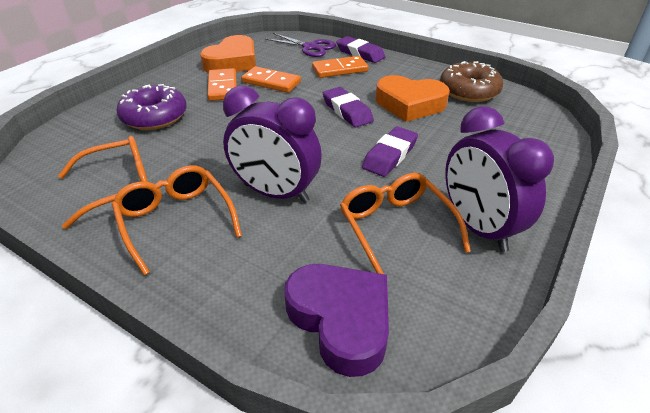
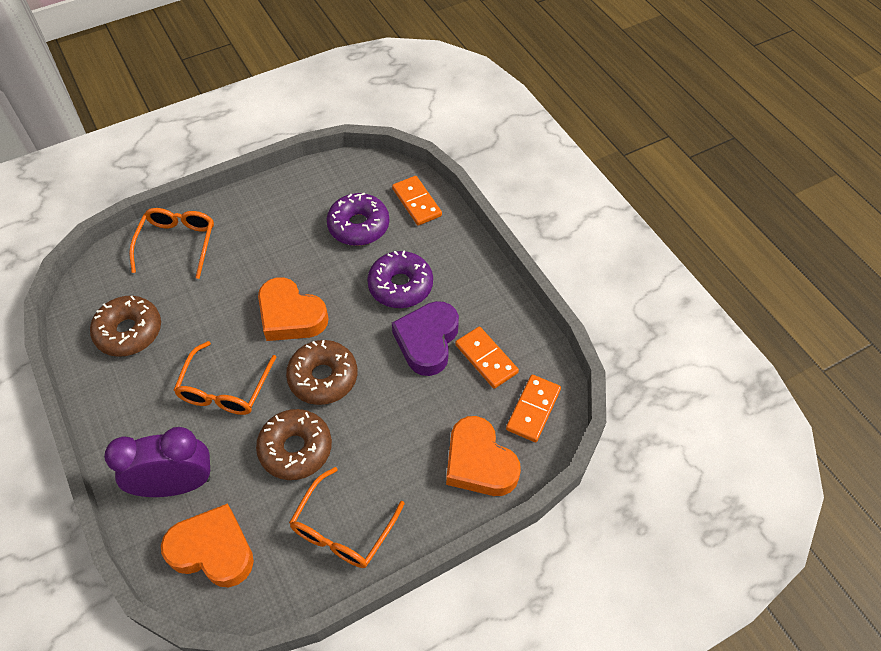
brown donut: [440,61,503,102] = 1 -> [90,296,161,357] [256,409,332,480] [286,340,357,405] = 3
orange heart: [200,35,256,73] [376,75,450,122] = 2 -> [161,503,254,587] [258,277,329,341] [446,416,521,496] = 3
purple clock: [223,86,322,203] [445,106,554,252] = 2 -> [104,427,211,497] = 1
purple donut: [117,84,187,130] = 1 -> [327,193,389,246] [367,250,433,308] = 2
purple eraser: [323,87,374,127] [336,36,386,63] [362,126,418,177] = 3 -> none = 0
purple scissors: [265,33,336,57] = 1 -> none = 0

